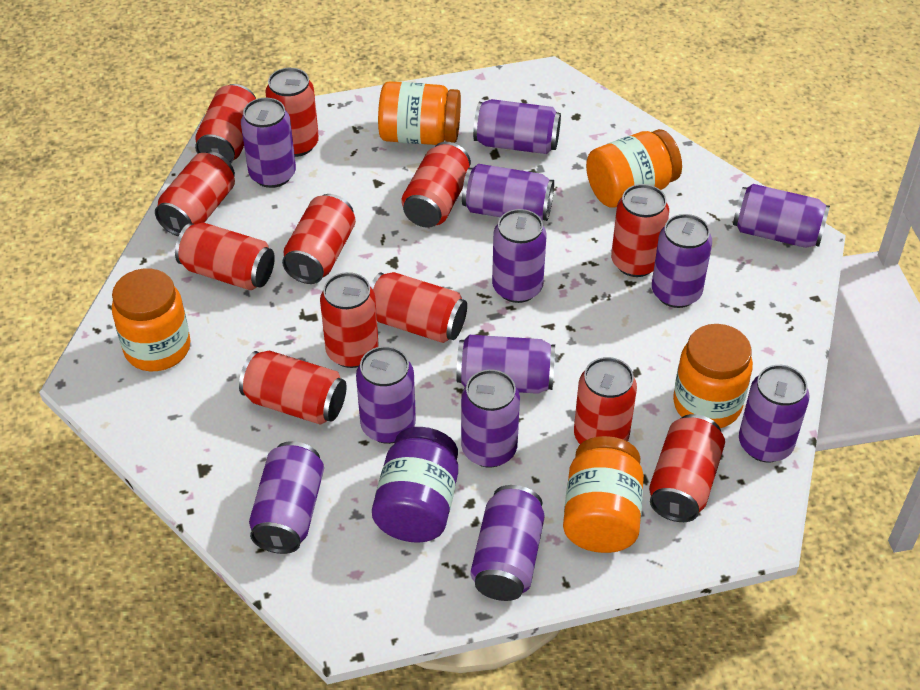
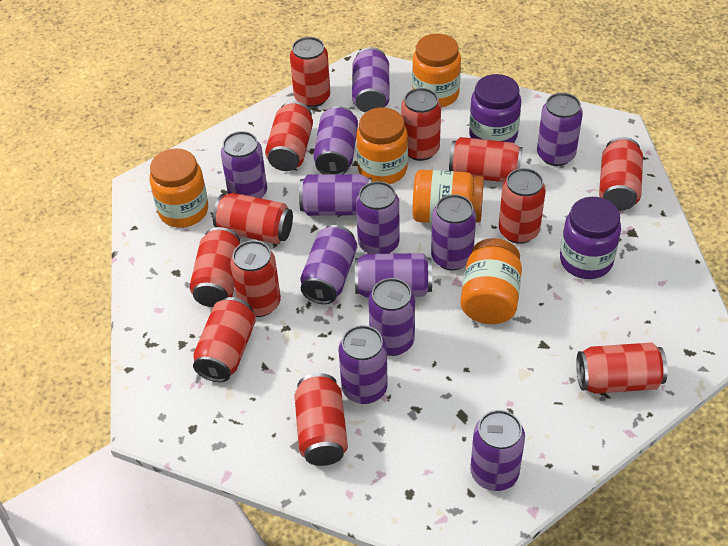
purple jar: [372,427,458,543] = 1 -> [469,74,521,143] [560,197,621,279] = 2

